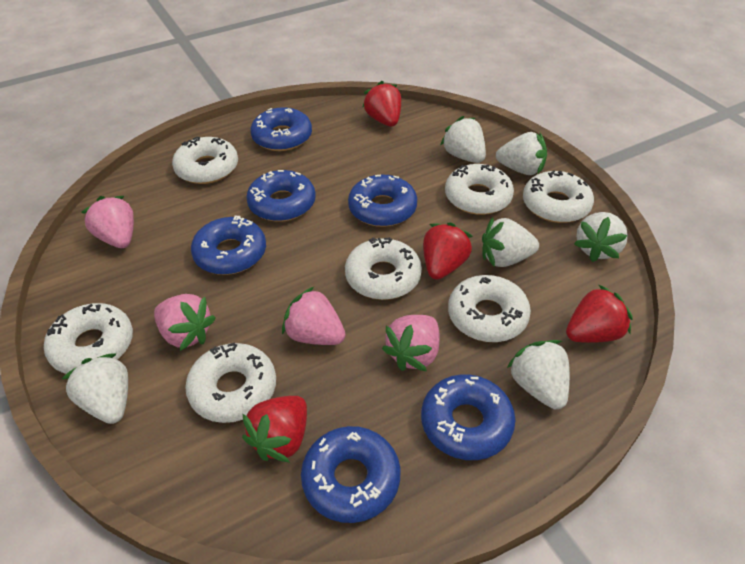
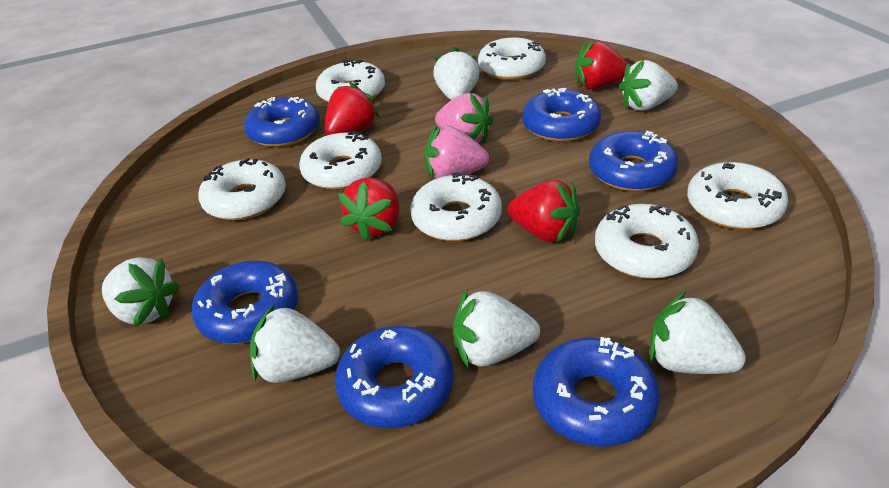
pink strawberry: [81,196,134,248] [154,294,216,351] [282,287,346,345] [382,315,440,371] = 4 -> [424,126,489,179] [435,93,494,144] = 2

